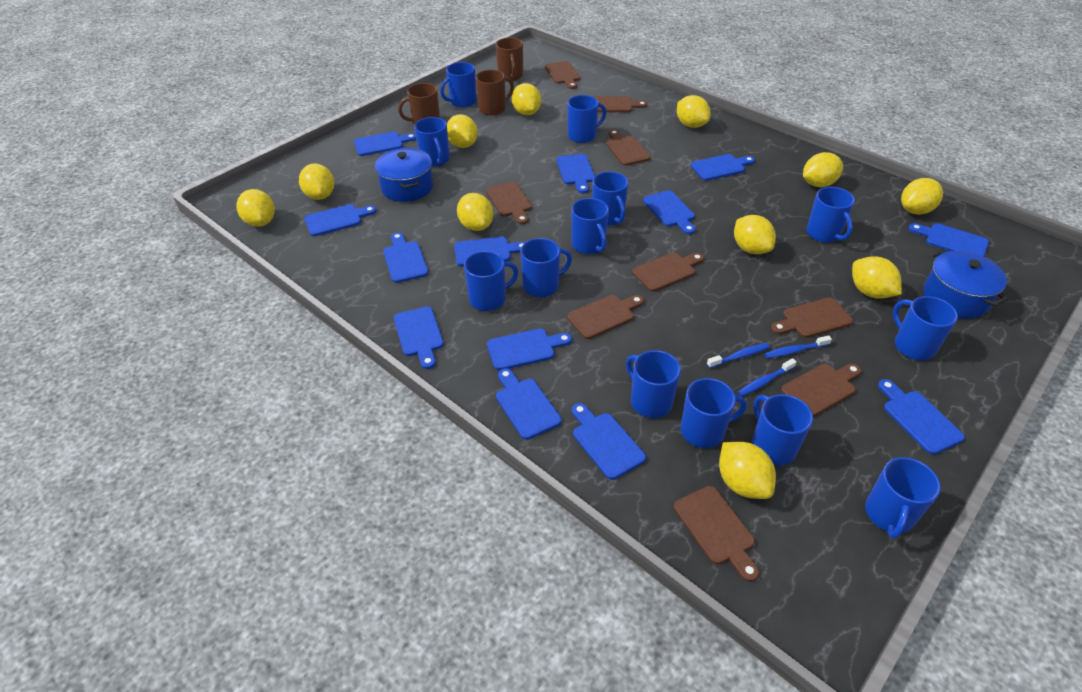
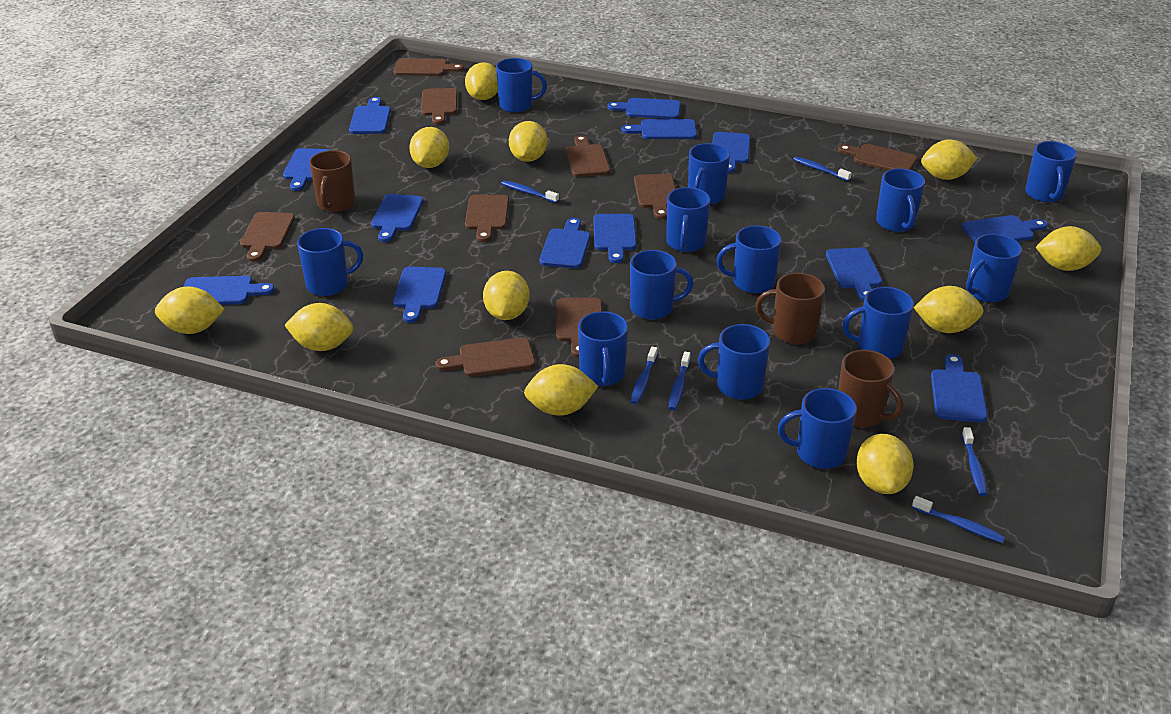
blue pot: [375,148,433,202] [923,251,1008,318] = 2 -> none = 0
blue toothbrush: [707,343,770,368] [738,358,797,397] [764,336,832,358] = 3 -> [501,181,559,203] [631,347,658,404] [669,352,691,411] [793,156,852,181] [912,496,1005,543] [962,427,988,496] = 6

